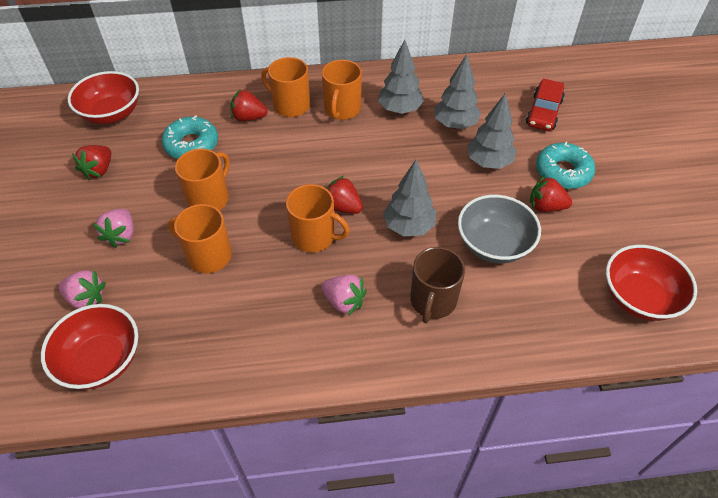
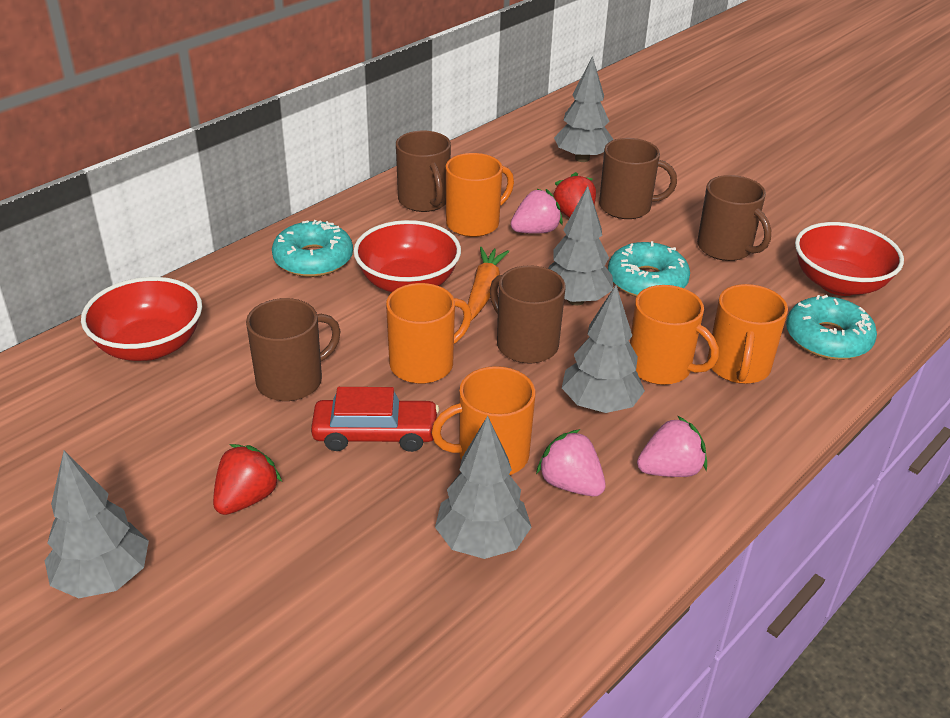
brown mug: [410,247,465,323] = 1 -> [246,298,341,401] [396,131,451,212] [490,265,565,364] [599,138,677,219] [697,175,771,261] = 5
grey bowl: [458,195,541,263] = 1 -> none = 0
grey tree: [378,40,424,114] [383,160,436,236] [434,54,481,129] [467,93,517,169] = 4 -> [44,451,149,598] [435,416,532,559] [548,186,613,305] [554,56,613,162] [562,285,645,413] = 5
orange carrot: none = 0 -> [468,247,509,321] = 1
red strawberry: [72,145,111,180] [230,89,268,121] [327,176,363,214] [530,175,572,212] = 4 -> [213,444,282,515] [553,172,596,218] = 2
turquoise donut: [161,115,218,159] [536,142,595,189] = 2 -> [272,220,353,277] [608,241,690,297] [786,295,877,360] = 3

